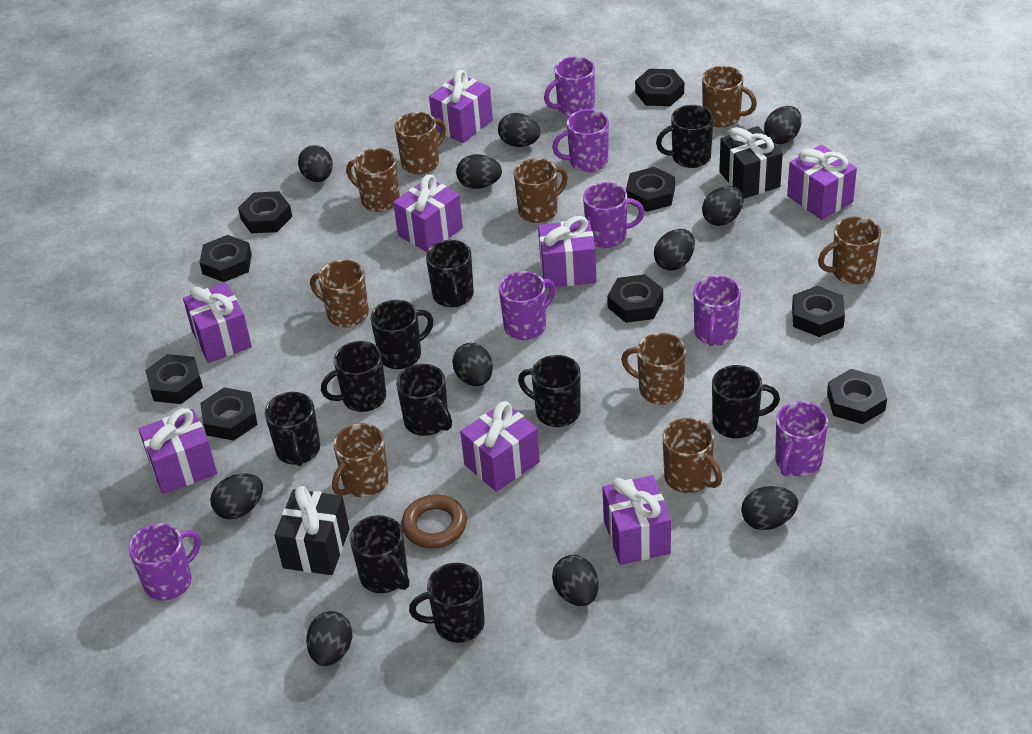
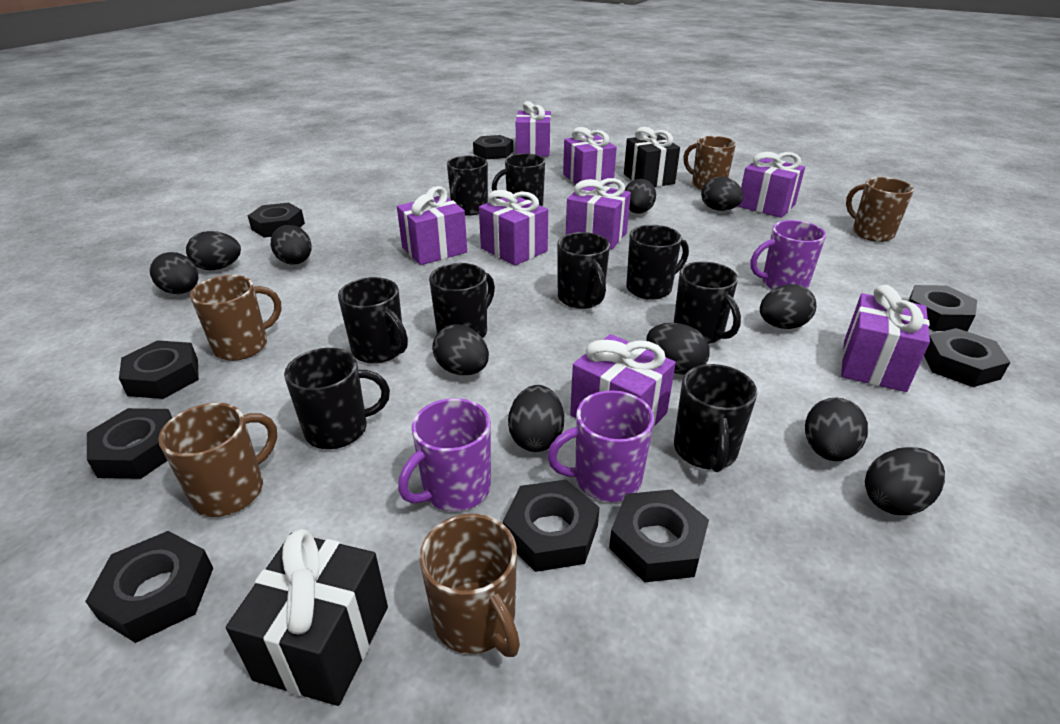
black mug: [265,392,320,466] [321,341,386,412] [350,515,409,593] [370,300,433,369] [396,364,452,436] [409,563,485,643] [426,240,474,307] [518,355,581,427] [656,105,714,168] [712,365,780,438] = 10 -> [284,348,390,449] [338,277,408,364] [429,263,495,338] [447,156,488,216] [492,153,545,206] [557,232,610,309] [626,225,689,300] [674,262,741,344] [674,364,757,472] = 9
brown mug: [310,260,369,328] [332,423,389,497] [346,148,400,212] [395,112,446,174] [514,158,568,223] [621,333,686,405] [663,418,722,493] [702,66,757,128] [818,216,881,285] = 9 -> [158,403,277,517] [190,275,281,361] [419,514,520,657] [683,136,736,190] [846,177,914,242] = 5
brown ring: [402,494,467,549] = 1 -> none = 0
purple mug: [128,523,201,601] [499,271,555,340] [544,56,595,116] [552,109,609,172] [583,182,645,248] [693,275,741,346] [775,401,828,476] = 7 -> [398,398,491,511] [547,390,654,502] [750,220,826,290] = 3

